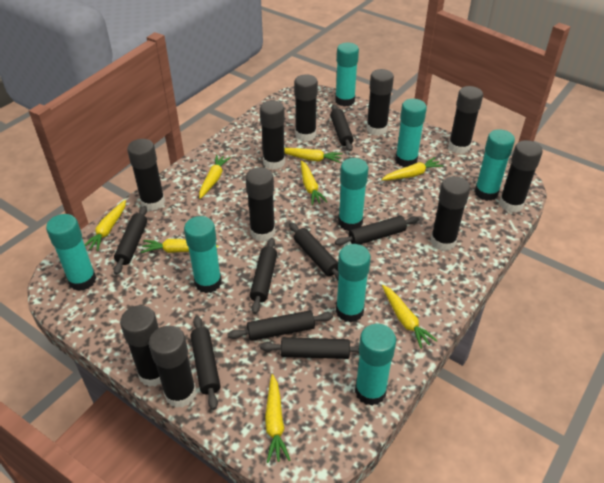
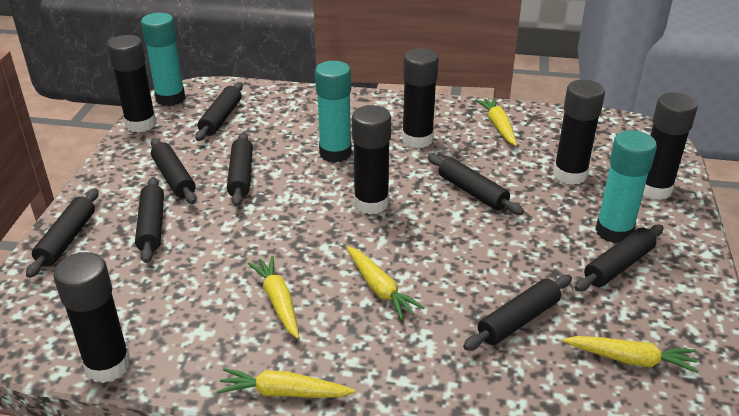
black glue stick: [120,305,161,387] [127,139,165,211] [149,326,196,408] [245,167,275,242] [260,100,285,170] [294,74,318,141] [366,69,394,135] [431,176,470,251] [448,86,483,154] [499,140,543,212] = 10 -> [53,252,131,383] [107,35,156,133] [352,105,391,214] [402,48,439,148] [553,80,605,185] [643,93,698,200] = 6
turquoise glue stick: [46,214,97,291] [184,216,222,293] [335,42,359,106] [336,244,371,322] [338,158,368,231] [355,324,396,406] [395,99,427,167] [474,129,515,201] = 8 -> [141,13,185,106] [315,61,352,163] [595,130,657,243] = 3
yellow carrot: [84,200,126,251] [141,239,219,253] [199,155,231,199] [265,374,290,463] [284,148,342,163] [301,160,328,205] [381,157,444,180] [382,285,438,349] = 8 -> [216,368,355,398] [248,256,299,339] [346,246,425,320] [475,97,517,146] [562,336,699,373] = 5

